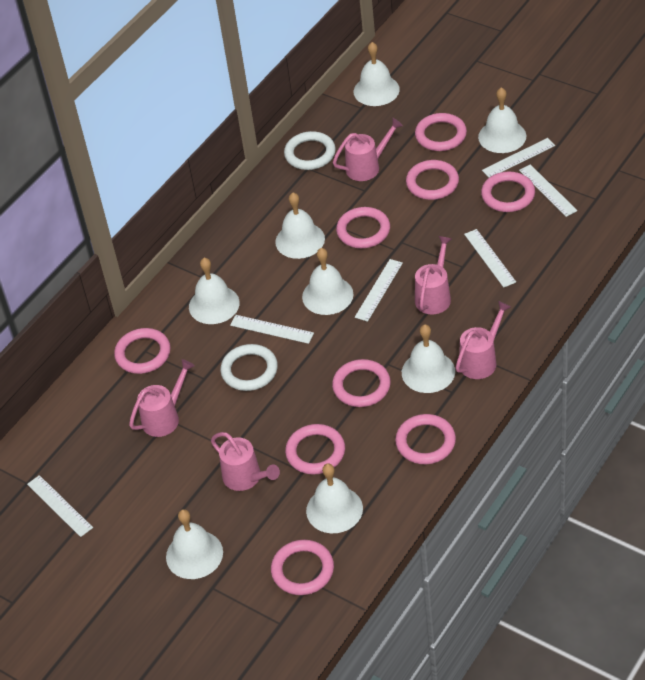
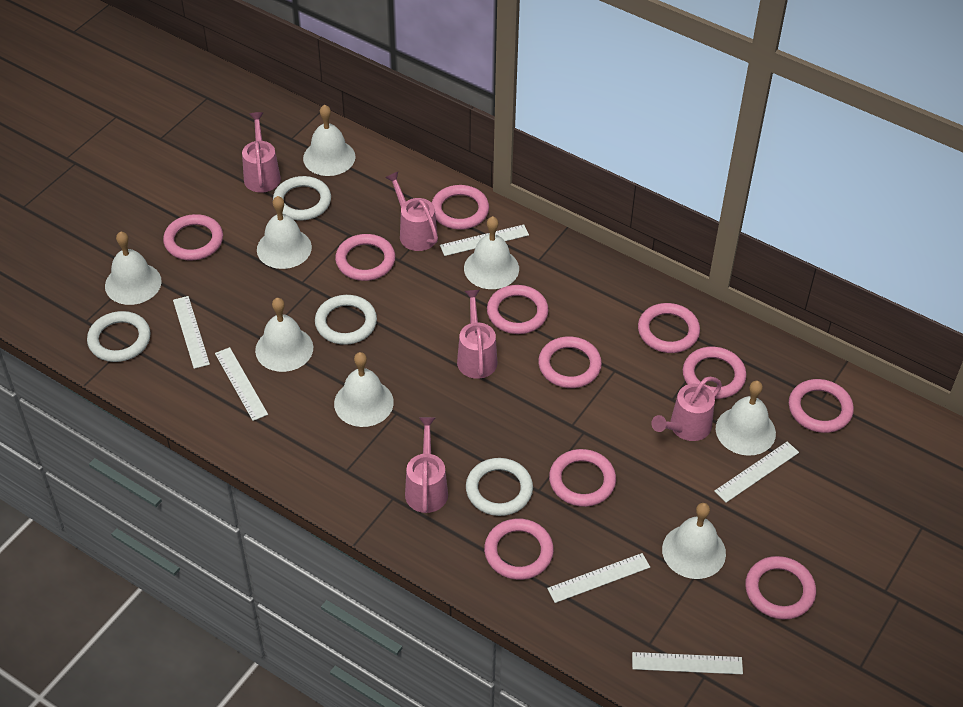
pink ring: [114,328,171,374] [271,540,334,595] [285,424,345,474] [332,359,391,407] [336,207,390,248] [395,414,456,464] [406,160,459,200] [415,113,467,151] [481,171,535,212] = 9 -> [163,214,223,260] [335,234,395,281] [432,185,489,230] [484,519,554,580] [487,285,549,334] [538,336,602,388] [549,449,616,507] [638,303,700,353] [683,347,746,399] [745,556,816,619] [789,379,854,433] = 11
white ring: [220,344,278,391] [284,131,336,170] = 2 -> [87,311,151,362] [273,176,331,220] [315,295,377,345] [466,458,533,516] = 4

